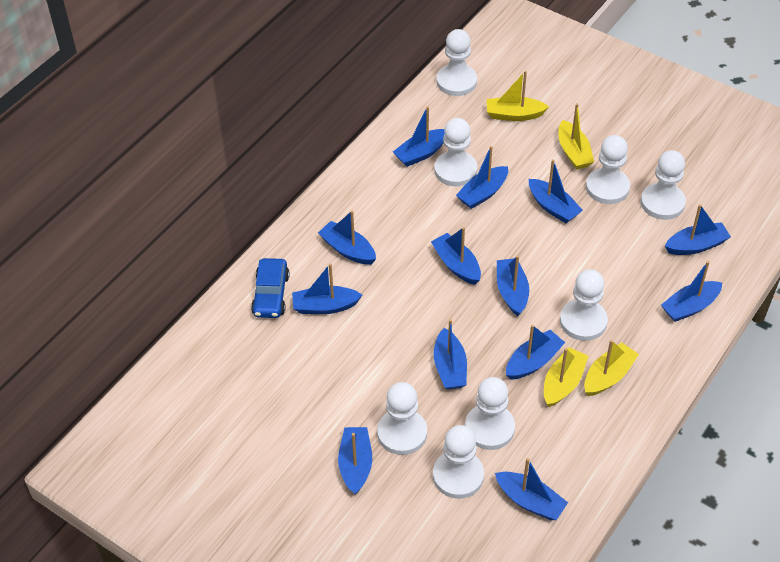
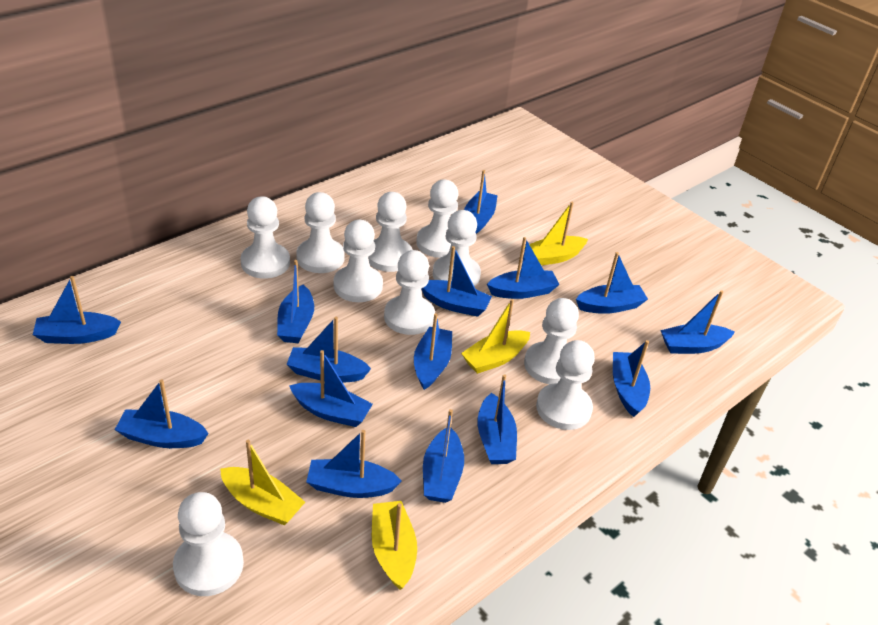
blue boat: [292,263,362,314] [318,210,376,265] [338,427,372,495] [393,106,445,167] [431,227,481,285] [434,319,467,389] [456,146,508,209] [495,458,568,520] [497,255,529,316] [506,325,565,380] [529,159,583,223] [661,261,722,322] [665,204,731,255] = 13 -> [33,276,121,344] [115,379,209,448] [277,260,314,343] [286,317,371,382] [289,350,373,427] [306,430,402,498] [414,313,452,390] [421,246,492,317] [423,409,464,503] [464,170,498,234] [477,374,517,464] [487,237,560,299] [576,252,648,314] [613,340,650,417] [660,290,735,354] = 15
blue car: [251,258,290,318] = 1 -> none = 0
white pawn: [377,382,427,455] [433,425,484,499] [434,118,477,186] [437,29,477,96] [465,377,515,450] [560,269,608,341] [586,135,630,204] [641,150,686,220] = 8 -> [173,492,244,596] [240,196,290,279] [296,192,345,273] [334,220,383,302] [368,192,413,272] [384,250,435,335] [416,179,459,258] [433,210,481,286] [524,298,579,384] [536,340,595,430] = 10

